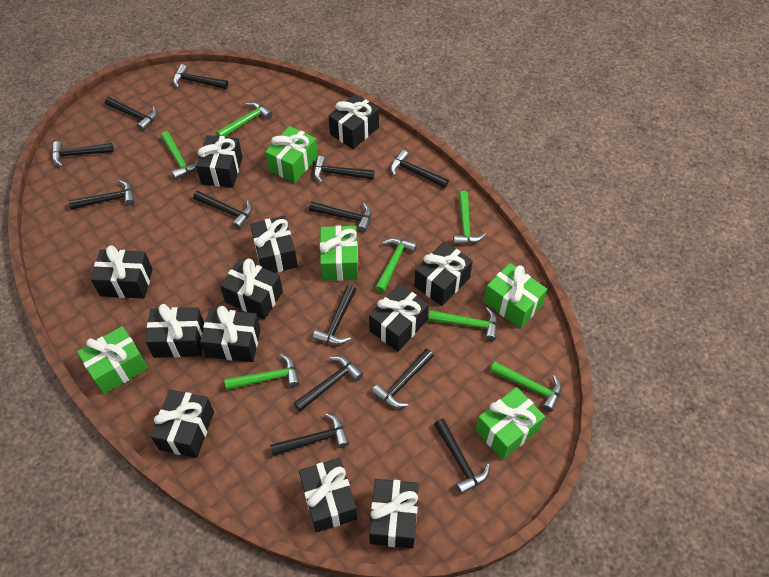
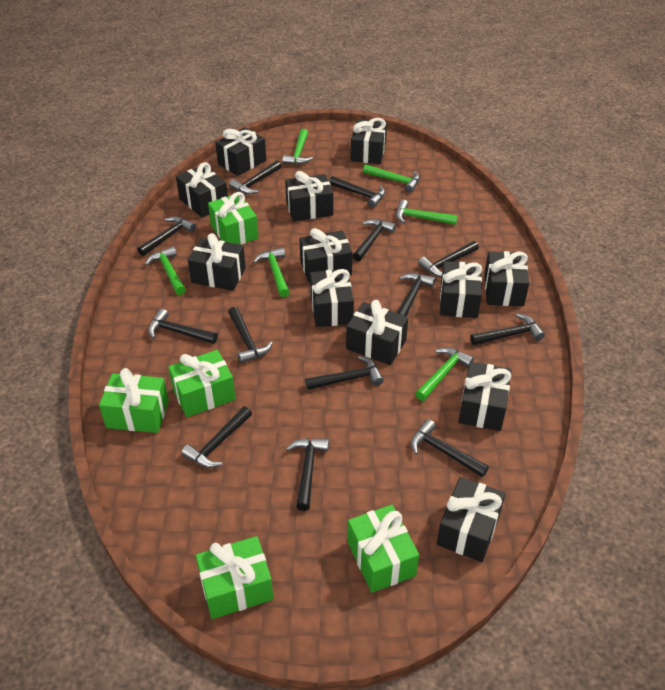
green hammer: [161,131,198,180] [216,102,273,137] [224,354,300,390] [375,238,417,293] [428,307,498,341] [453,191,486,245] [490,362,561,412] = 7 -> [145,246,186,295] [253,247,290,297] [282,129,313,165] [363,164,420,193] [396,200,458,225] [415,347,474,401] = 6

